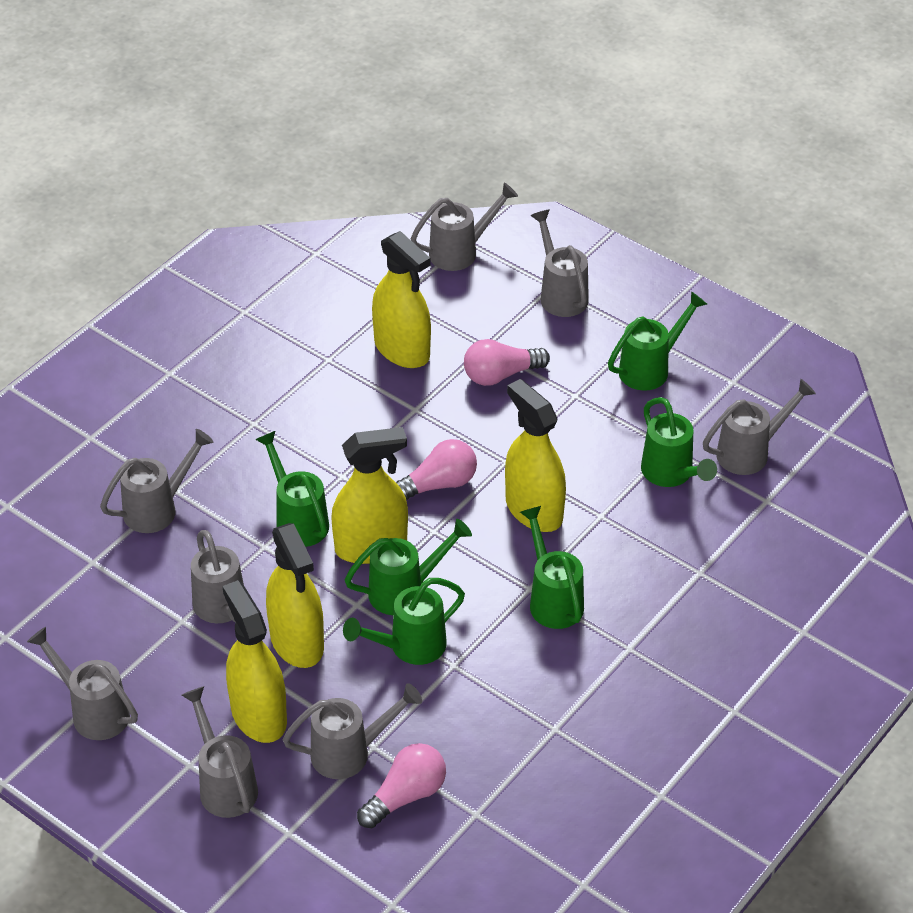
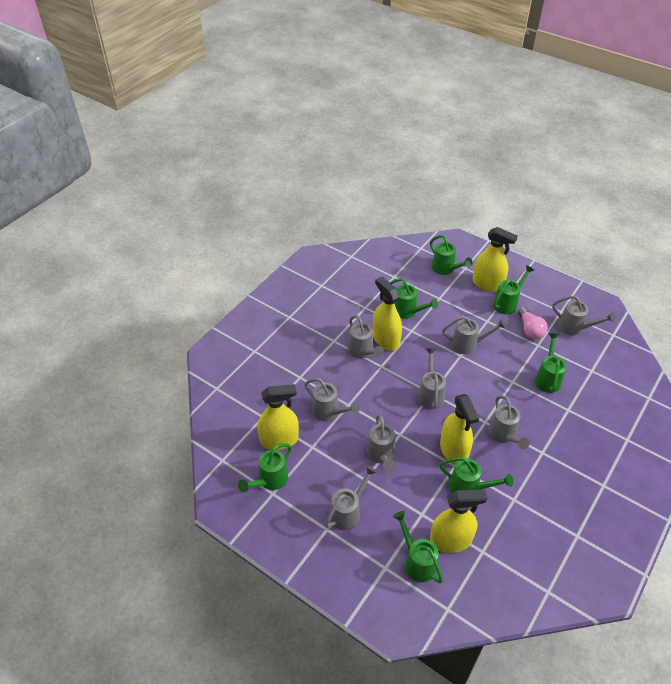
green watering can: [255,431,329,547] [343,578,465,665] [345,519,472,615] [520,506,584,629] [608,291,707,391] [641,397,717,487] = 6 -> [238,443,292,492] [390,278,438,319] [393,511,443,584] [430,235,472,275] [439,457,513,493] [493,265,534,315] [535,333,567,393] = 7
pink light bulb: [357,743,446,828] [396,439,477,500] [464,339,550,386] = 3 -> [518,307,548,339] = 1

